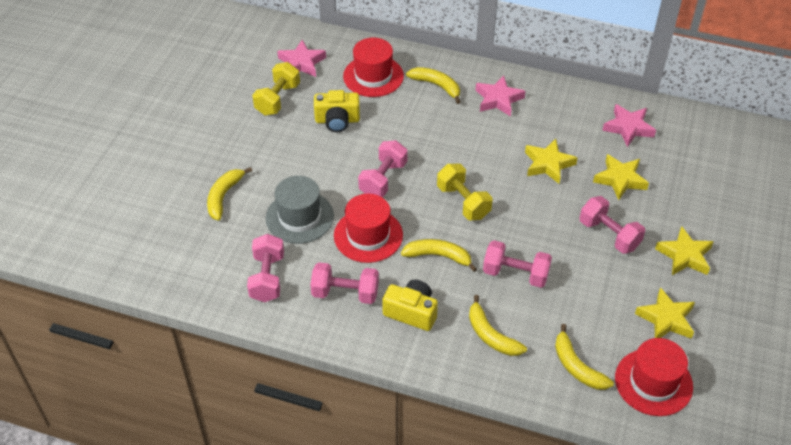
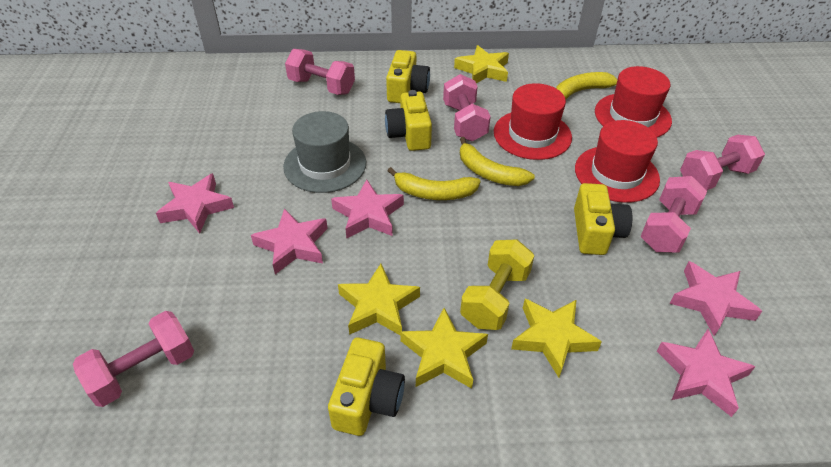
pink star: [277,40,326,77] [476,75,526,117] [602,104,656,147] = 3 -> [156,173,234,233] [251,208,328,274] [331,179,404,239] [657,329,756,417] [669,261,762,336] = 5
yellow banana: [207,167,252,221] [401,239,477,272] [406,67,460,104] [469,295,527,356] [555,324,614,390] = 5 -> [387,167,481,200] [460,137,535,186] [556,72,618,100] = 3
yellow camera: [314,90,360,132] [382,279,438,331] = 2 -> [328,338,405,436] [385,90,432,151] [386,50,430,103] [574,183,632,255] = 4
yellow dumbbell: [252,62,300,115] [437,164,493,220] = 2 -> [460,239,535,330] = 1

